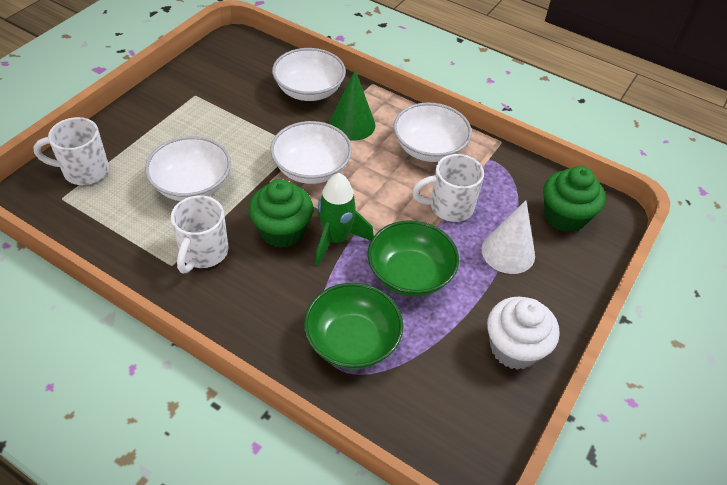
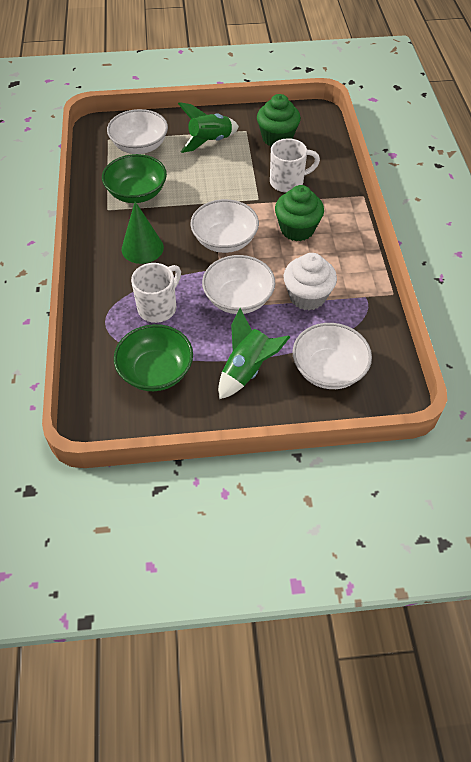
green rocket: [315,173,374,266] = 1 -> [178,102,239,153] [218,308,290,399] = 2
white cone: [482,200,535,274] = 1 -> none = 0
white mug: [33,117,109,185] [171,196,229,273] [412,154,484,222] = 3 -> [131,263,181,323] [270,138,320,193] = 2

